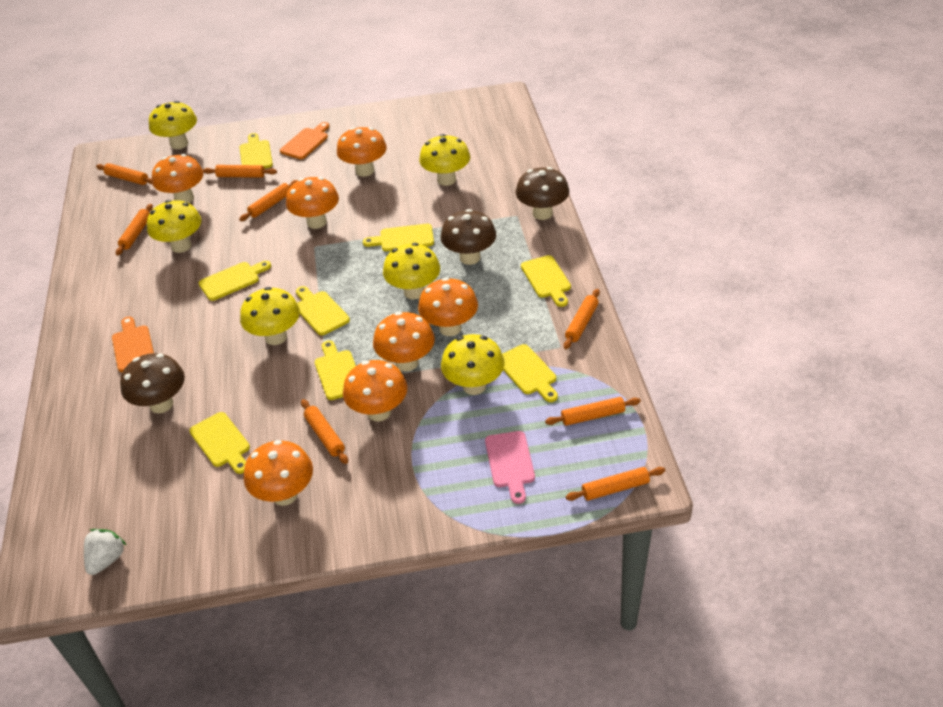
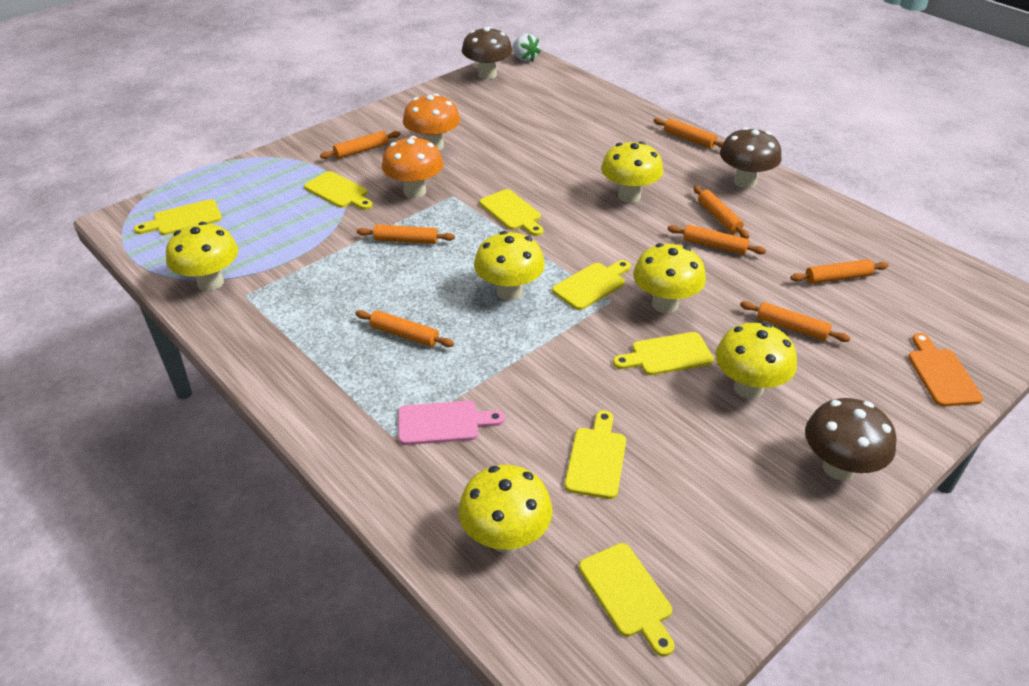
orange cutting board: [112,317,154,372] [280,122,329,159] = 2 -> [908,333,983,406] = 1
orange mushroom: [152,154,204,203] [244,440,313,506] [286,177,339,229] [337,127,387,177] [343,360,407,421] [373,312,435,371] [418,278,478,336] = 7 -> [382,136,443,198] [403,93,460,151] = 2
yellow cutting board: [189,412,250,474] [199,261,271,301] [240,133,273,169] [296,286,350,335] [315,340,356,400] [363,224,434,251] [502,344,558,402] [521,255,571,307] = 8 -> [134,199,222,235] [304,171,373,210] [480,189,543,236] [552,260,631,310] [565,411,626,499] [579,543,674,657] [613,332,714,375] = 7

